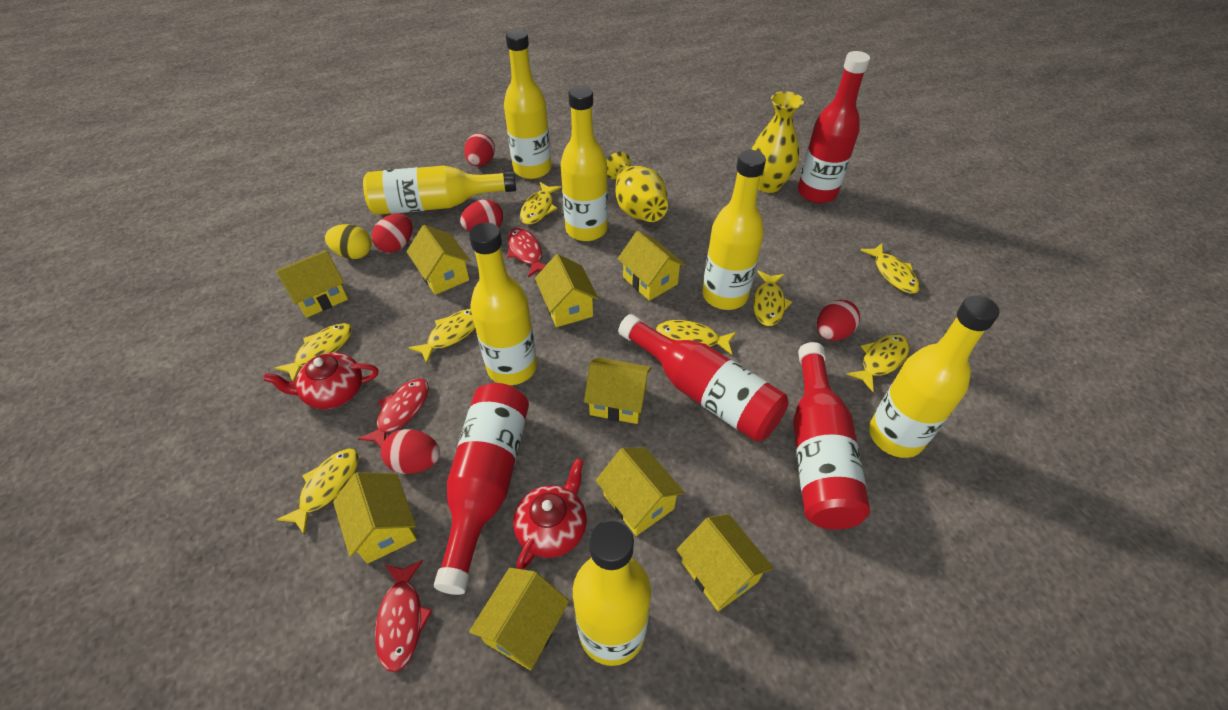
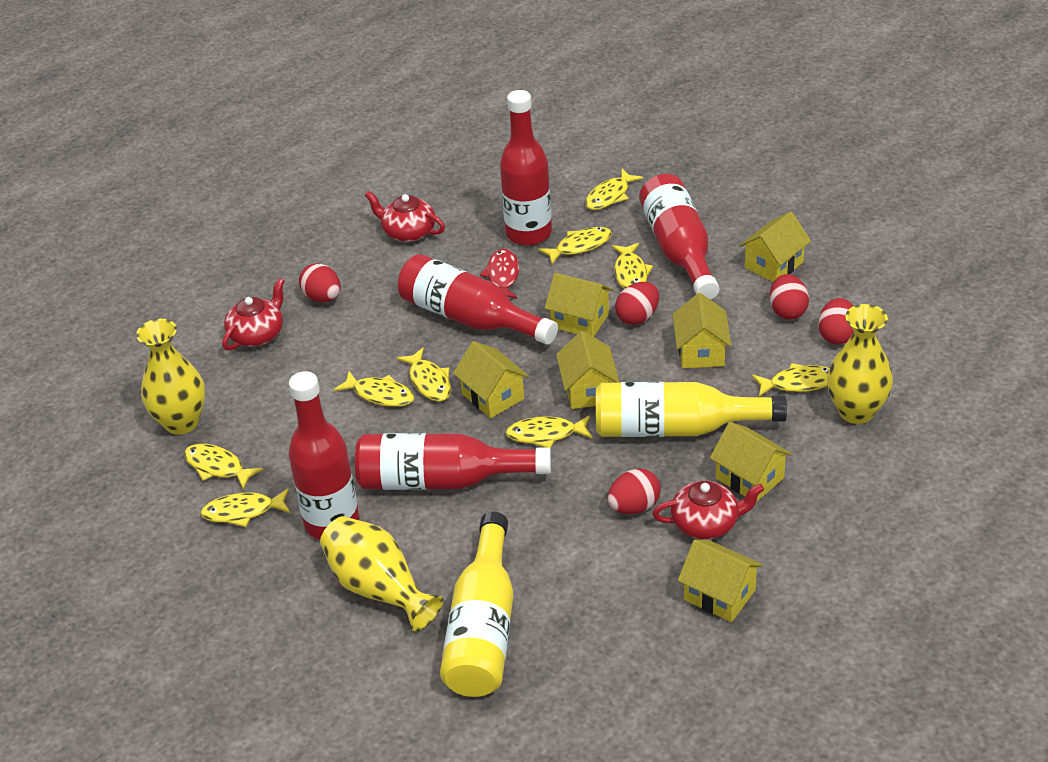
red bottle: [434,383,529,595] [618,314,789,441] [793,342,870,529] [798,51,870,203] = 4 -> [288,371,359,540] [355,433,551,490] [398,254,558,345] [500,90,552,246] [639,174,719,300] = 5
red fish: [358,378,429,448] [375,560,432,672] [507,228,546,278] = 3 -> [480,249,519,299] = 1
red teapot: [263,352,378,409] [513,458,587,570] = 2 -> [222,278,285,351] [365,191,445,242] [653,481,764,539] = 3
yellow bottle: [363,166,516,215] [469,222,537,385] [504,30,551,179] [561,86,608,241] [573,520,651,666] [702,150,766,310] [869,295,999,458] = 7 -> [440,512,514,697] [596,382,787,437] = 2
yellow egg: [325,224,372,259] = 1 -> none = 0
yellow fish: [275,323,352,381] [276,448,359,535] [408,309,475,364] [520,182,562,225] [656,320,736,355] [753,271,792,326] [846,335,909,392] [860,243,920,293] = 8 -> [184,443,263,490] [200,488,290,527] [334,371,414,407] [397,347,451,402] [506,415,593,449] [538,227,612,264] [585,169,643,210] [611,243,653,289] [752,363,829,397] = 9
yellow house: [276,250,348,318] [333,472,417,564] [406,225,471,295] [469,568,569,670] [535,254,599,327] [584,357,652,424] [596,447,685,536] [618,231,686,301] [677,514,773,611] = 9 -> [453,341,529,418] [545,273,613,337] [556,331,619,409] [672,293,731,368] [678,540,763,622] [710,422,792,502] [740,212,811,282] = 7
yellow vase: [606,152,668,222] [751,91,804,193] = 2 -> [136,319,205,435] [320,516,443,631] [827,304,893,424] = 3

